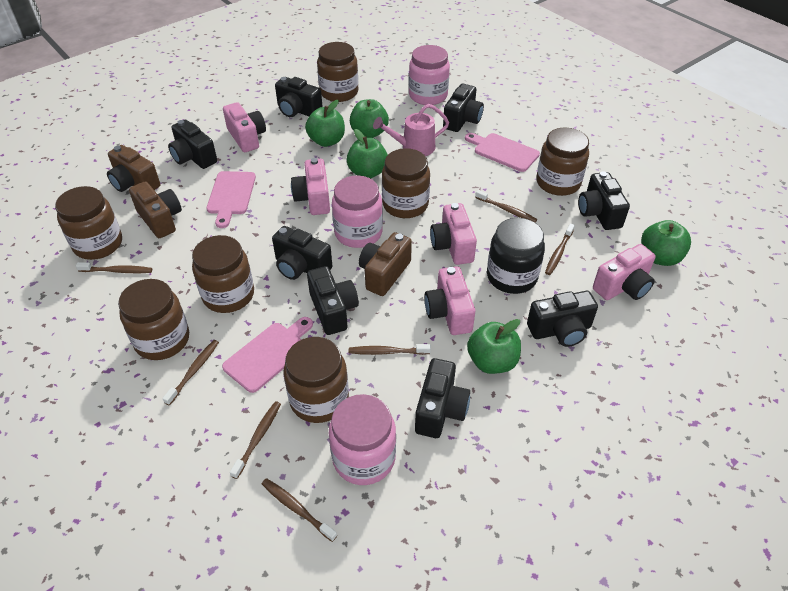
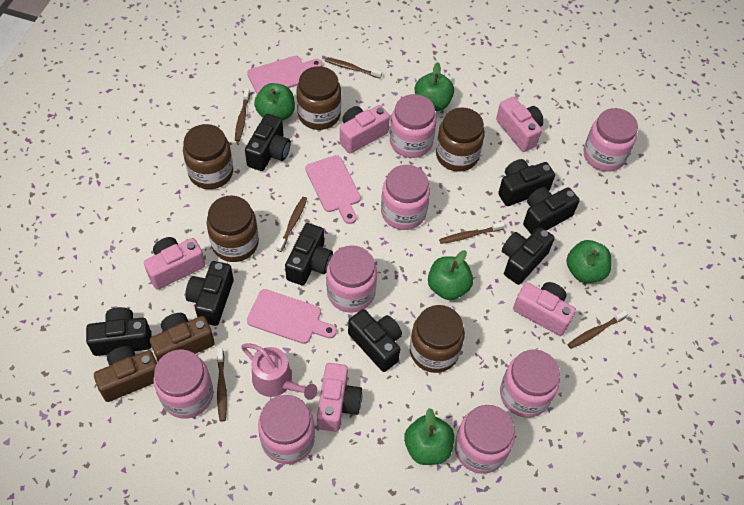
black jar: [487,218,545,294] = 1 -> none = 0
brown camera: [107,145,160,192] [129,181,182,238] [359,232,412,296] = 3 -> [94,346,157,402] [150,313,215,361] = 2
brown jar: [55,186,122,260] [118,279,189,360] [192,235,254,313] [283,337,349,423] [317,42,358,102] [382,148,430,218] [536,127,589,196] = 7 -> [183,124,233,189] [207,195,259,262] [296,66,341,130] [410,305,465,373] [436,107,485,172] = 5
brown toothbrush: [76,262,152,273] [162,340,219,406] [230,401,281,479] [262,478,337,542] [349,344,431,355] [475,190,537,223] [545,224,575,275] = 7 -> [217,348,227,421] [235,88,250,142] [277,197,307,252] [325,57,382,79] [439,222,505,244] [568,310,628,349] = 6
pink jar: [329,394,396,485] [332,176,383,248] [409,45,450,105] = 3 -> [153,349,213,419] [258,395,315,464] [326,245,377,313] [381,165,430,230] [390,94,437,158] [455,405,515,474] [500,350,560,418] [584,108,638,172] = 8

